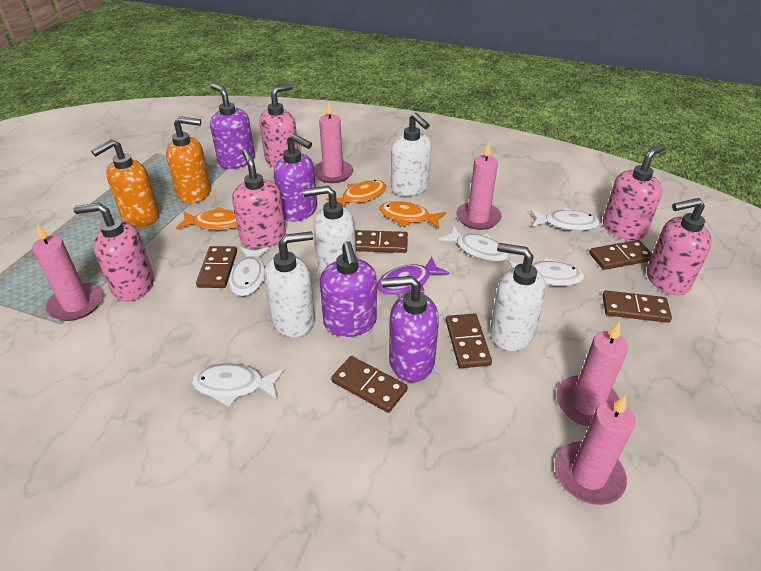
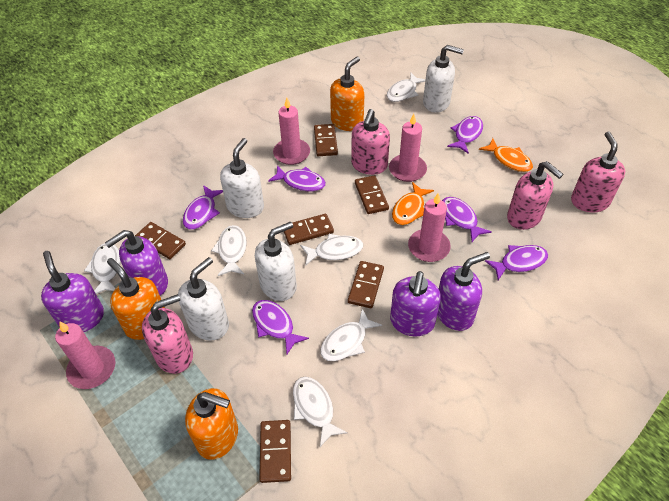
orange fish: [176,207,237,230] [326,180,386,207] [379,201,446,229] = 3 -> [392,182,434,225] [479,138,533,172] = 2
orange soap dispenser: [91,139,160,227] [166,116,211,204] = 2 -> [107,258,165,340] [185,388,238,460] [330,56,365,131] = 3
pink candle: [32,224,103,321] [314,101,353,183] [456,142,502,230] [555,395,635,505] [556,321,628,426] = 5 -> [55,321,116,389] [273,98,310,165] [389,114,427,182] [408,193,451,262] = 4
pink soap dispenser: [73,203,154,301] [232,149,286,248] [260,84,298,167] [603,144,666,240] [647,198,712,295] = 5 -> [142,294,193,374] [351,109,390,175] [507,161,563,230] [571,131,625,212] = 4
purple fish: [377,257,450,295] = 1 -> [183,185,223,230] [252,300,309,354] [268,165,326,192] [442,197,492,242] [447,116,483,154] [485,245,548,280] = 6
white fish: [192,363,284,407] [229,247,269,296] [438,225,509,262] [508,257,584,286] [531,207,600,231] = 5 -> [84,243,121,294] [211,225,247,276] [293,377,348,447] [300,234,363,266] [320,309,382,361] [387,73,426,102] = 6

